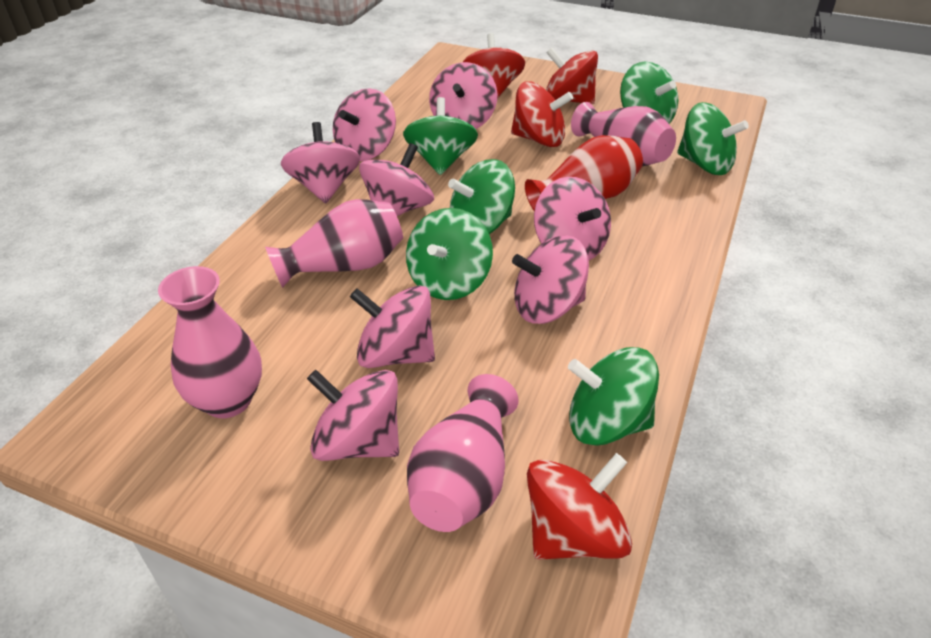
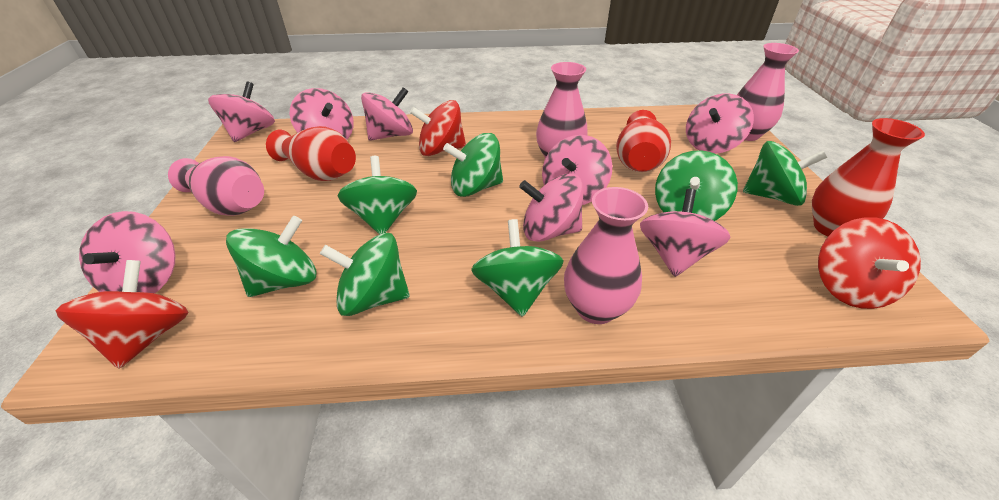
green spinning top: [403,97,478,175] [406,208,493,300] [448,159,515,234] [568,347,659,446] [620,62,678,124] [677,102,749,175] = 6 -> [226,216,316,297] [320,233,409,316] [337,156,417,235] [443,133,503,197] [471,219,564,317] [655,150,738,221] [743,141,827,206] = 7
red spinning top: [463,33,525,99] [511,81,573,147] [527,453,632,560] [546,47,598,104] = 4 -> [56,260,188,369] [410,100,466,156] [818,217,921,309] = 3
red vase: [525,135,643,211] = 1 -> [266,126,356,181] [616,110,671,172] [812,118,925,237] = 3

